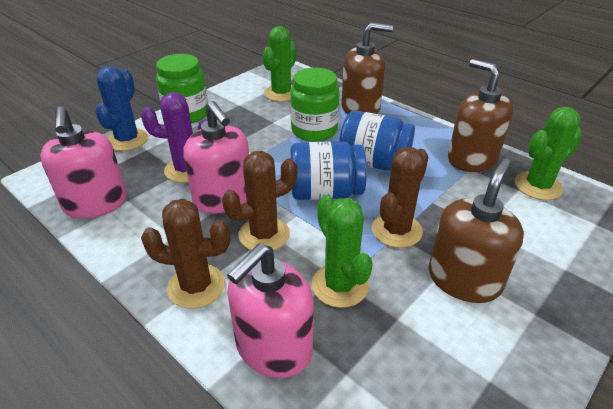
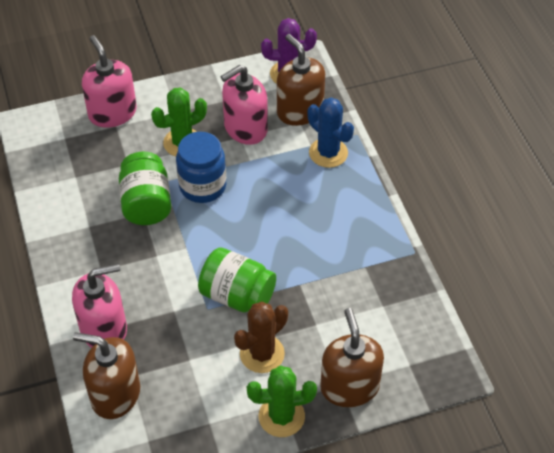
blue jar: [291,141,367,200] [339,110,415,171] = 2 -> [176,132,226,203] = 1
brown cactus: [141,199,230,309] [222,151,297,251] [371,147,429,248] = 3 -> [234,302,288,373] = 1
green cactus: [262,26,296,102] [312,195,373,308] [515,107,583,200] = 3 -> [151,87,207,156] [247,365,317,437] = 2

